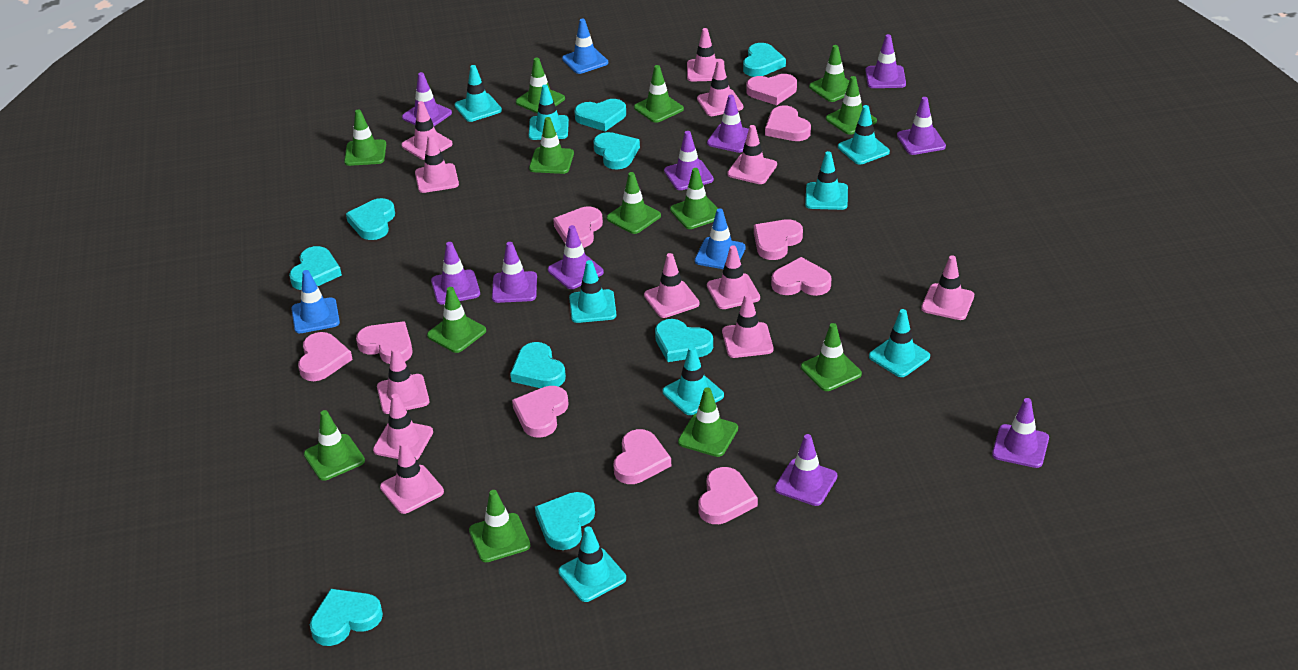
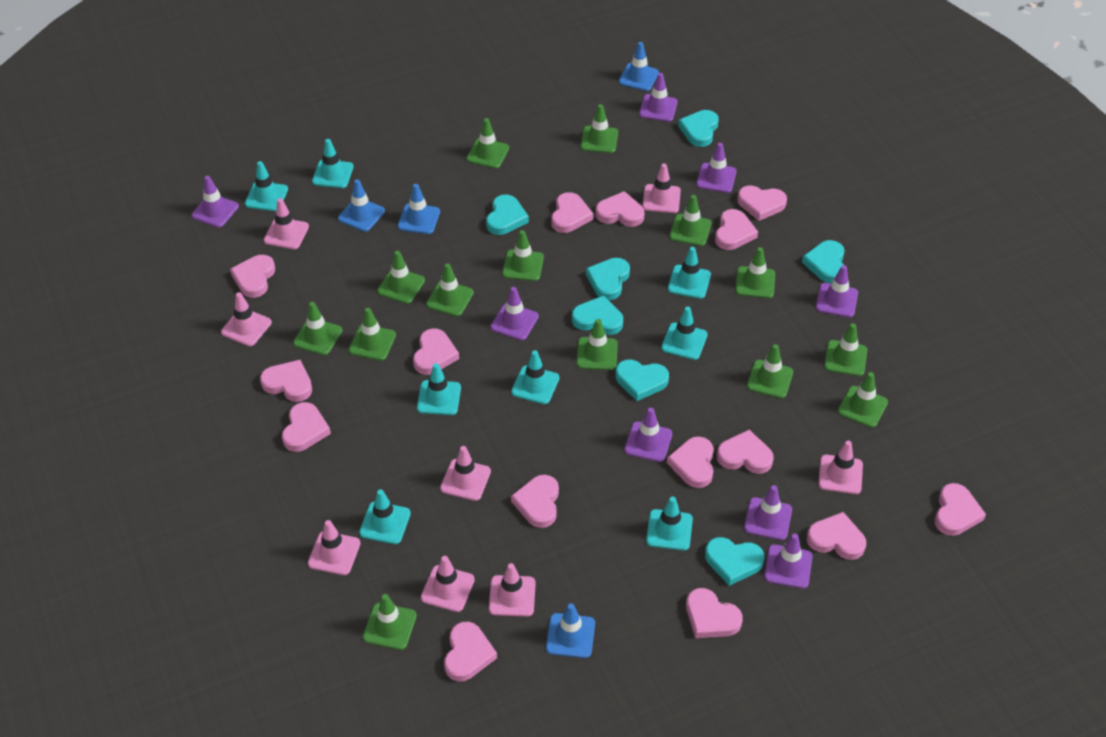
blue traffic cone: [291,270,340,333] [562,19,608,74] [695,208,746,269] = 3 -> [338,179,385,232] [398,184,440,234] [546,603,595,658] [619,42,659,91] = 4
green traffic cone: [304,410,365,481] [344,110,386,166] [427,287,486,353] [469,490,531,562] [516,58,565,114] [529,117,574,174] [606,172,661,234] [634,65,684,123] [670,168,718,229] [678,387,738,457] [801,323,862,391] [809,45,859,102] [826,76,877,135] = 13 -> [293,302,342,355] [349,308,396,361] [363,594,417,650] [377,251,425,304] [426,263,474,316] [467,118,509,168] [502,230,544,281] [577,319,618,370] [581,104,618,153] [669,195,711,246] [735,247,775,298] [747,344,793,398] [824,323,867,376] [838,372,888,427] = 14
pink heart: [298,332,353,381] [356,321,413,364] [512,386,569,438] [553,206,603,248] [614,429,671,484] [698,467,758,524] [746,74,797,105] [754,219,803,260] [765,105,811,141] [771,257,832,296] = 10 -> [230,255,275,298] [260,360,312,402] [282,402,331,452] [413,329,459,375] [444,622,497,682] [511,475,559,528] [551,192,593,233] [596,191,644,227] [667,436,714,488] [686,588,743,638] [715,209,758,250] [717,430,774,474] [737,186,787,221] [807,512,866,560] [934,483,986,536] = 15
pink traffic cone: [373,394,433,460] [377,347,429,414] [380,442,444,514] [401,101,453,160] [415,134,459,193] [644,253,700,318] [687,28,725,81] [697,60,743,116] [707,245,760,309] [722,294,773,358] [727,125,777,184] [921,255,974,320] = 12 -> [221,292,272,346] [264,198,309,249] [308,520,360,575] [421,556,475,612] [440,446,491,501] [489,563,536,617] [642,164,681,213] [818,441,863,494] = 8
purple traffic cone: [402,72,452,126] [431,242,480,304] [492,242,537,303] [548,225,604,289] [664,131,714,190] [707,95,749,153] [775,434,837,506] [865,34,906,88] [897,97,946,155] [992,398,1049,468] = 10 -> [191,176,239,227] [491,287,539,340] [624,408,672,462] [639,73,678,122] [696,143,736,193] [744,485,792,540] [764,533,812,589] [816,265,858,317] = 8
turquoise heart: [289,246,342,290] [310,589,383,646] [346,198,395,240] [510,342,566,388] [535,492,595,550] [575,99,626,131] [593,132,640,170] [655,319,713,362] [743,43,786,77] = 9 -> [486,194,529,235] [572,295,623,335] [586,258,630,300] [615,359,669,401] [678,110,719,147] [705,537,765,586] [802,240,845,283] = 7

